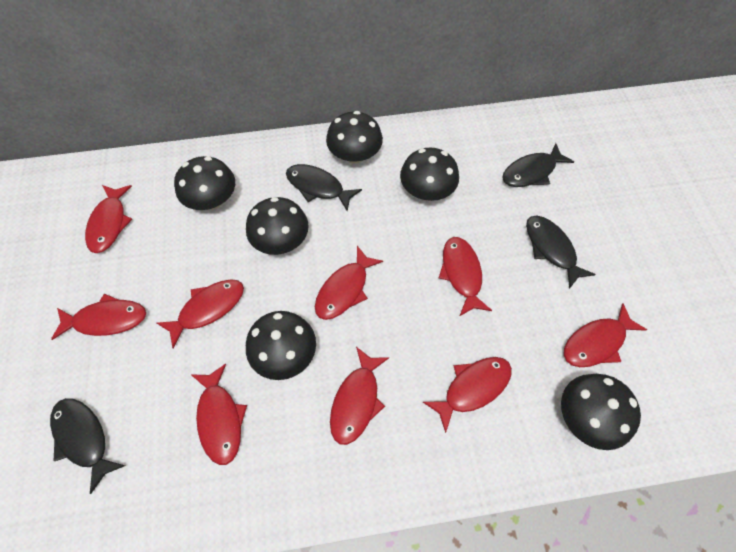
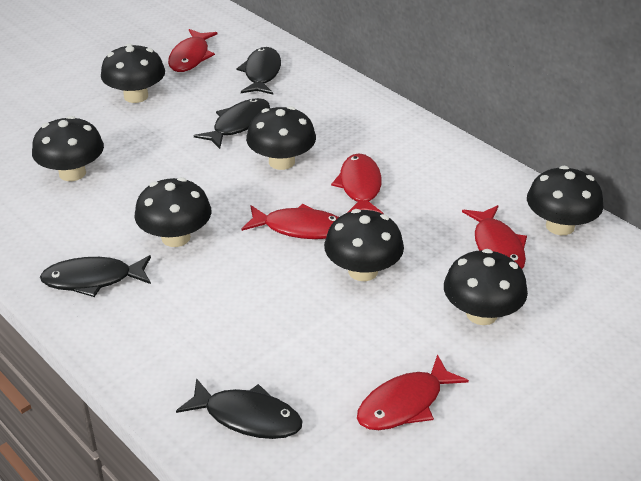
black mushroom: [174,156,235,210] [246,197,309,255] [246,311,316,380] [326,111,383,164] [400,147,459,201] [561,374,641,450] = 6 -> [32,116,104,181] [101,43,165,103] [135,177,211,247] [246,106,316,170] [324,209,404,281] [444,249,528,325] [527,166,604,235] = 7
red fish: [51,294,146,340] [85,185,132,253] [157,279,244,348] [190,364,247,465] [315,246,383,320] [330,347,389,445] [423,357,512,433] [439,237,492,316] [564,303,647,367] = 9 -> [168,29,218,72] [241,204,339,239] [331,153,384,214] [357,354,469,430] [462,205,527,269] = 5

